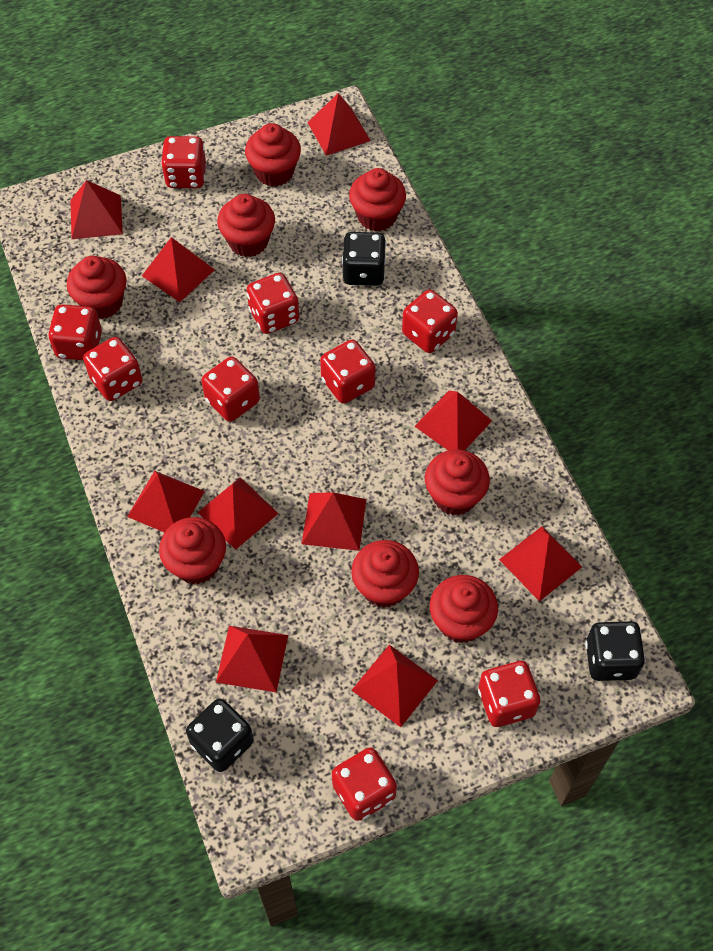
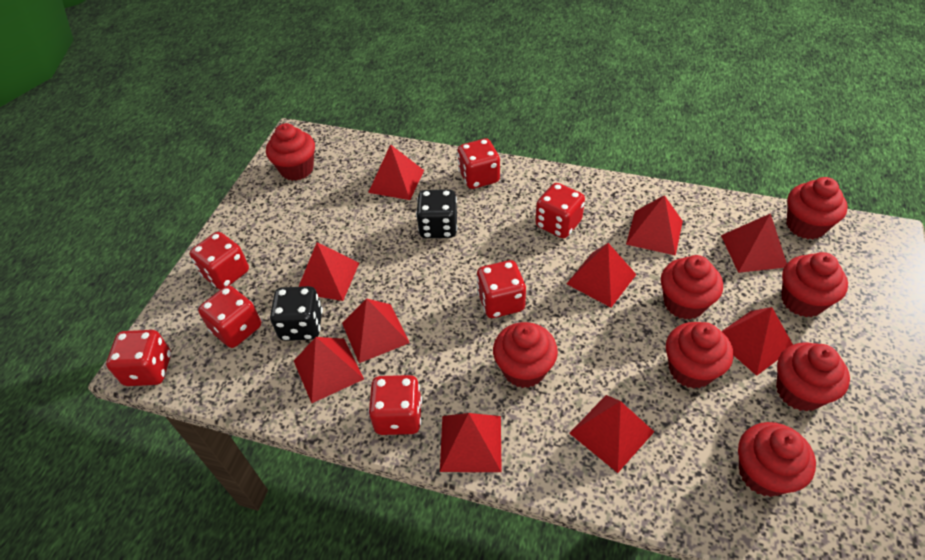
black dice: [186,698,254,772] [342,232,386,286] [585,621,645,681] = 3 -> [270,286,323,341] [416,189,457,238] = 2
red dice: [48,304,102,360] [83,337,142,401] [161,136,206,188] [202,357,260,422] [247,273,299,334] [320,340,376,404] [332,748,397,821] [402,290,458,353] [478,661,541,727] = 9 -> [106,330,171,386] [190,232,249,290] [198,286,261,348] [368,375,422,435] [457,139,500,189] [476,260,526,318] [535,183,585,238] = 7

